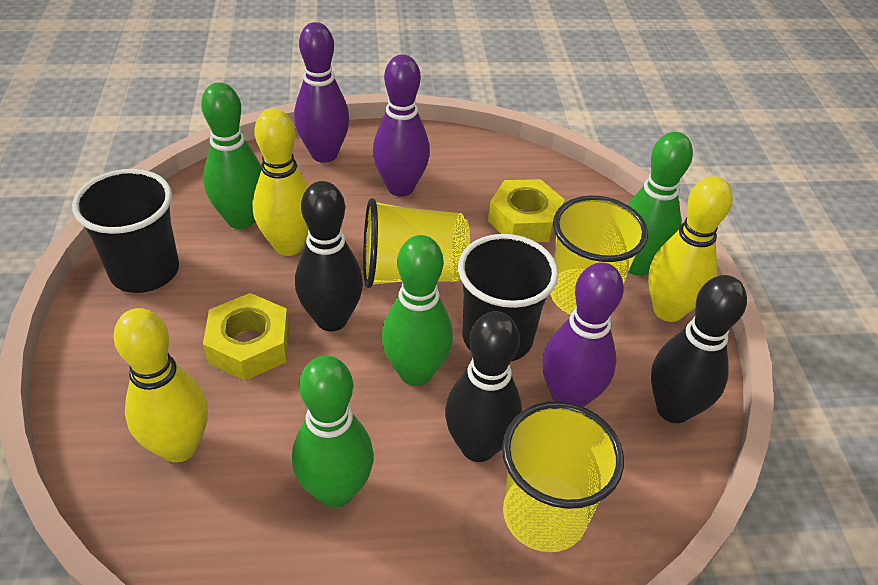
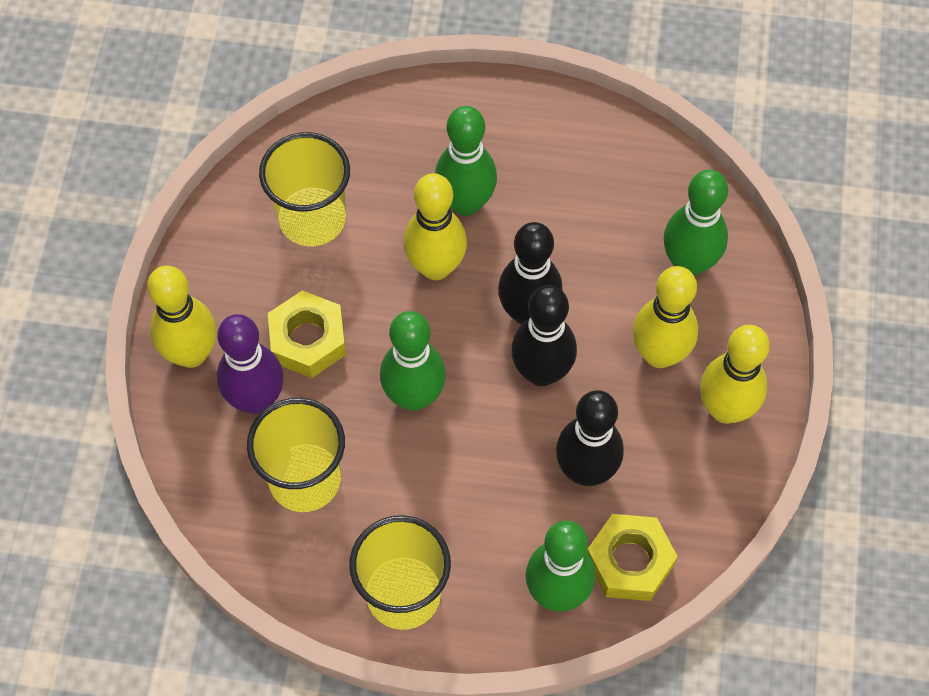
black cup: [72,169,179,293] [458,234,558,362] = 2 -> none = 0
purple bowling pin: [294,22,350,163] [373,54,430,197] [542,262,624,407] = 3 -> [217,314,284,414] = 1
yellow bowling pin: [113,308,208,463] [252,108,309,256] [648,176,733,322] = 3 -> [147,266,217,368] [403,173,467,280] [632,266,698,368] [700,325,770,424] = 4

